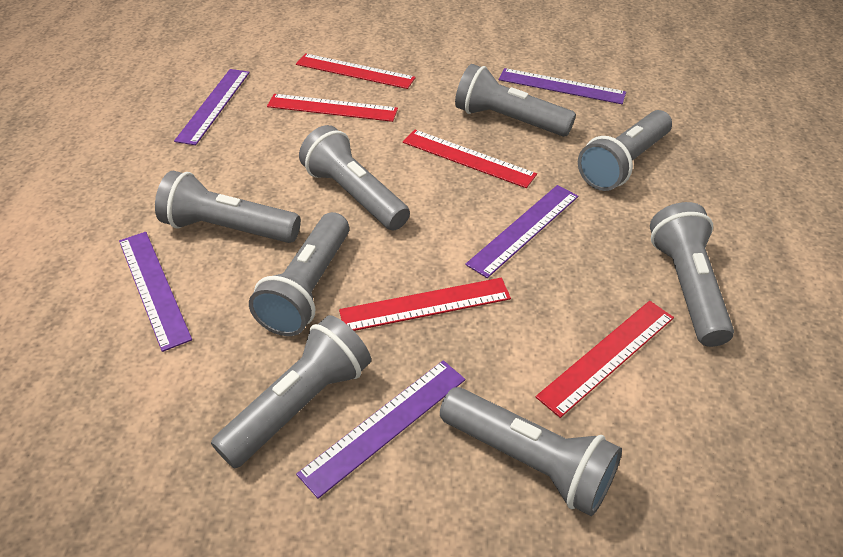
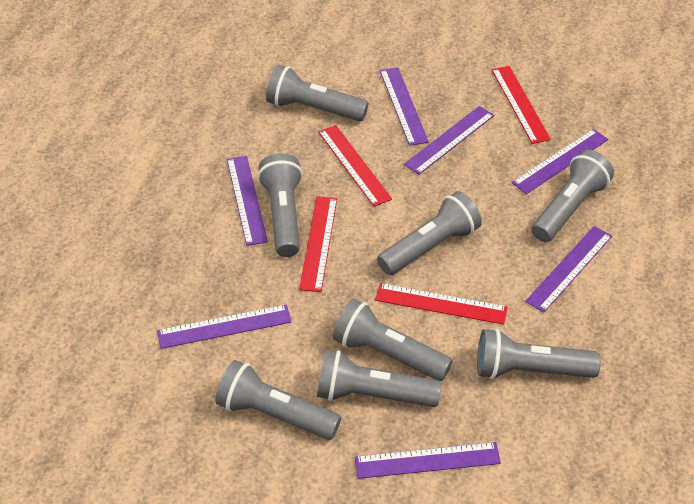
purple ruler: [119,232,192,352] [174,69,250,145] [296,360,465,499] [465,185,578,278] [499,68,626,104] = 5 -> [157,305,292,349] [227,156,268,246] [355,442,501,479] [380,67,429,146] [404,106,494,175] [512,129,608,194] [525,226,612,312] = 7
red ruler: [267,94,398,122] [296,53,416,89] [339,278,511,331] [403,130,537,188] [536,301,674,418] = 5 -> [299,196,337,292] [318,125,392,206] [375,283,508,325] [492,66,551,144] = 4

